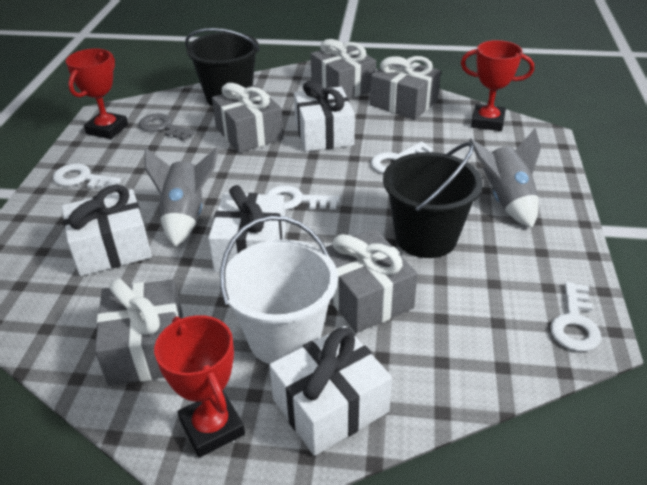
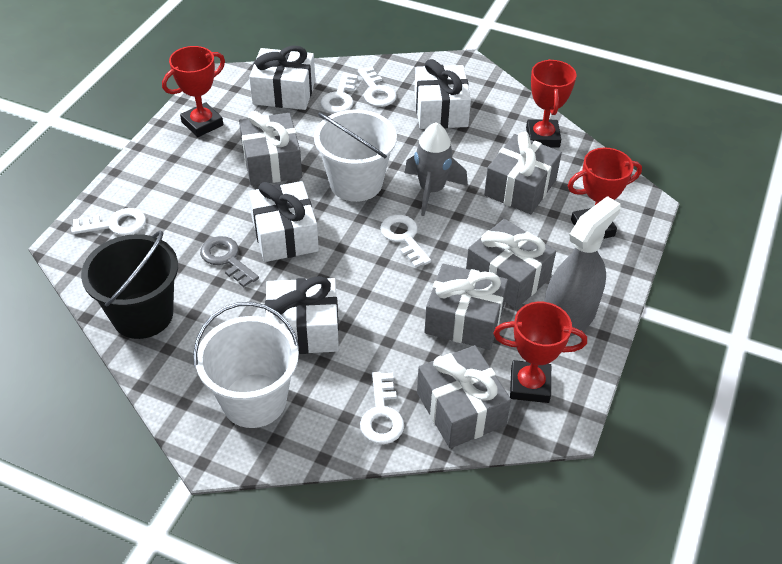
black bucket: [185,28,260,106] [383,142,483,258] = 2 -> [81,230,178,339] = 1
grey rocket: [145,147,219,246] [469,128,541,228] = 2 -> [405,122,468,216] = 1
grey spray bottle: none = 0 -> [544,196,621,337] = 1
red trophy: [66,49,128,139] [154,315,245,457] [461,40,534,131] = 3 -> [162,46,225,137] [493,302,587,403] [526,59,576,147] [568,148,642,239] = 4
white bucket: [220,216,338,364] = 1 -> [193,302,300,428] [314,109,397,202] = 2
white key: [53,163,121,189] [266,185,340,210] [371,141,433,173] [550,282,601,351] = 4 -> [71,208,146,236] [321,73,358,113] [358,67,397,107] [360,372,404,444] [380,215,431,268] = 5

